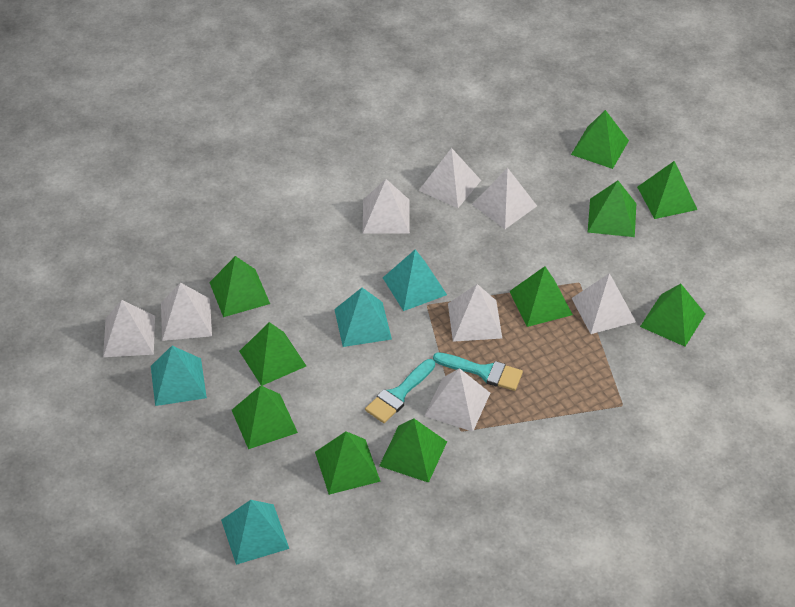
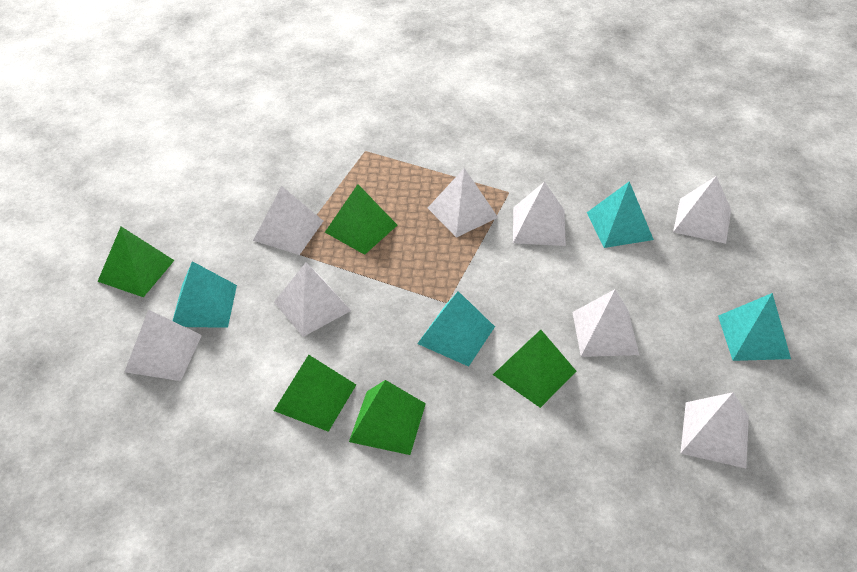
green pyramid: [209,256,270,317] [232,385,298,449] [239,322,306,386] [315,431,381,495] [379,418,447,483] [509,266,573,327] [571,110,629,169] [587,181,636,237] [637,161,698,219] [640,284,705,347] = 10 -> [97,227,175,297] [274,355,356,432] [325,184,397,255] [349,380,426,455] [493,330,576,408] = 5
turquoise brush: [365,359,435,423] [433,352,523,391] = 2 -> none = 0

